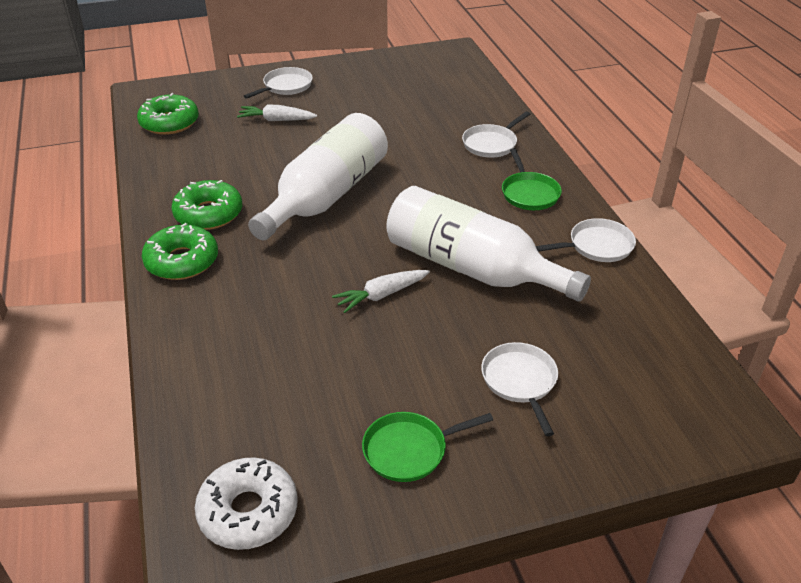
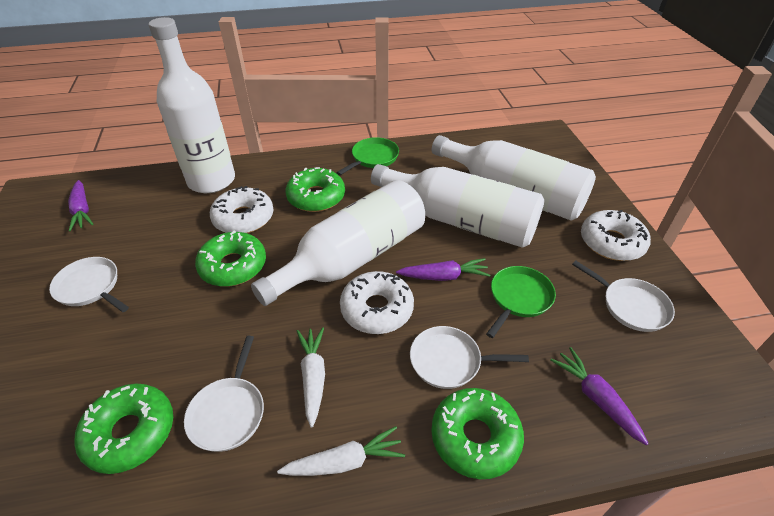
green donut: [137,93,199,135] [142,223,218,280] [171,180,242,230] = 3 -> [74,384,173,474] [195,231,266,287] [286,167,345,212] [431,388,524,479] = 4
purple carrot: none = 0 -> [68,180,93,231] [396,258,490,281] [550,347,649,446] = 3
white bottle: [248,113,388,240] [387,186,591,302] = 2 -> [149,17,235,193] [251,180,425,306] [371,164,545,248] [432,135,596,221] = 4
white donut: [195,457,298,550] = 1 -> [210,186,273,233] [340,271,414,334] [581,210,651,261] = 3

